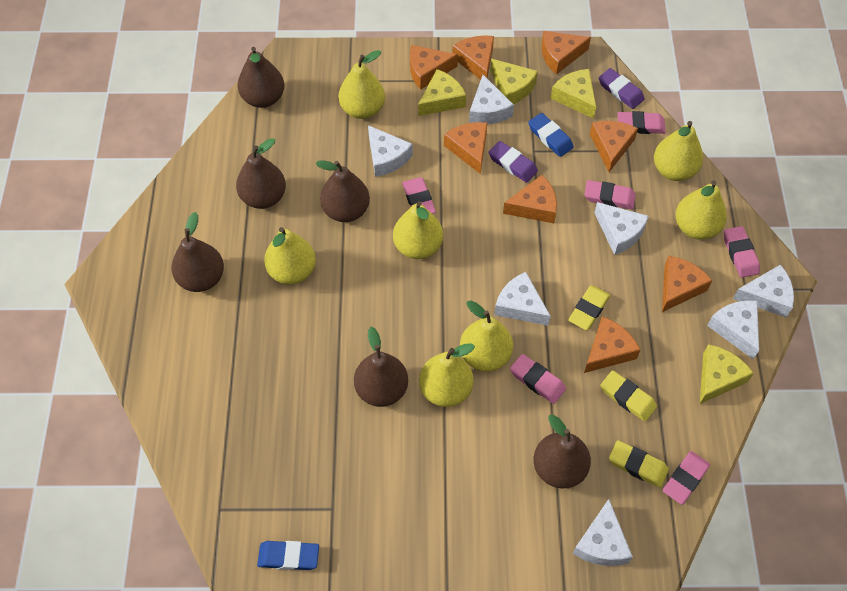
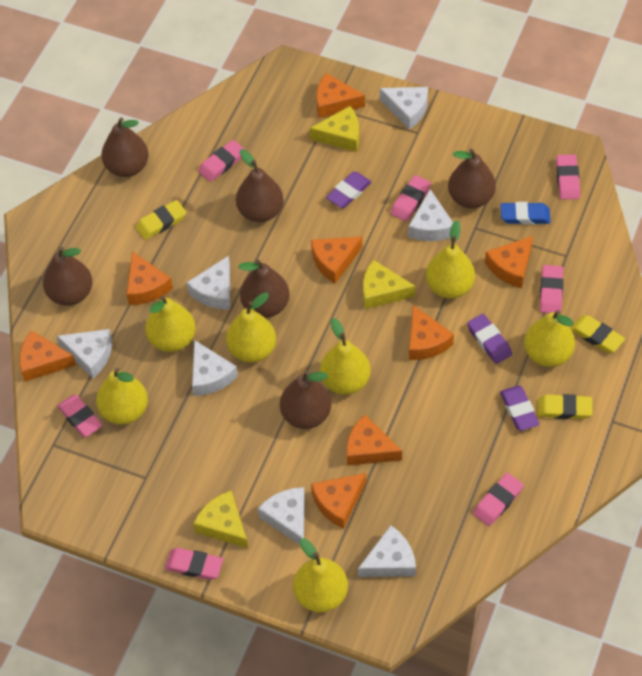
blue eraser: [257,541,319,570] [528,113,574,157] = 2 -> [500,202,551,225] = 1
pink eraser: [402,177,436,214] [510,354,566,404] [584,180,636,209] [617,111,666,134] [663,451,710,505] [724,226,760,278] = 6 -> [57,394,102,437] [165,548,223,580] [198,140,245,182] [391,175,431,222] [473,473,524,526] [540,265,564,313] [556,154,580,199] = 7
purple eraser: [488,141,538,183] [599,68,645,109] = 2 -> [326,172,372,208] [467,314,512,364] [500,385,540,431] = 3
yellow cheese: [418,69,466,116] [490,59,538,104] [551,69,596,119] [700,344,754,404] = 4 -> [193,491,248,548] [310,106,359,152] [363,260,415,309] = 3

